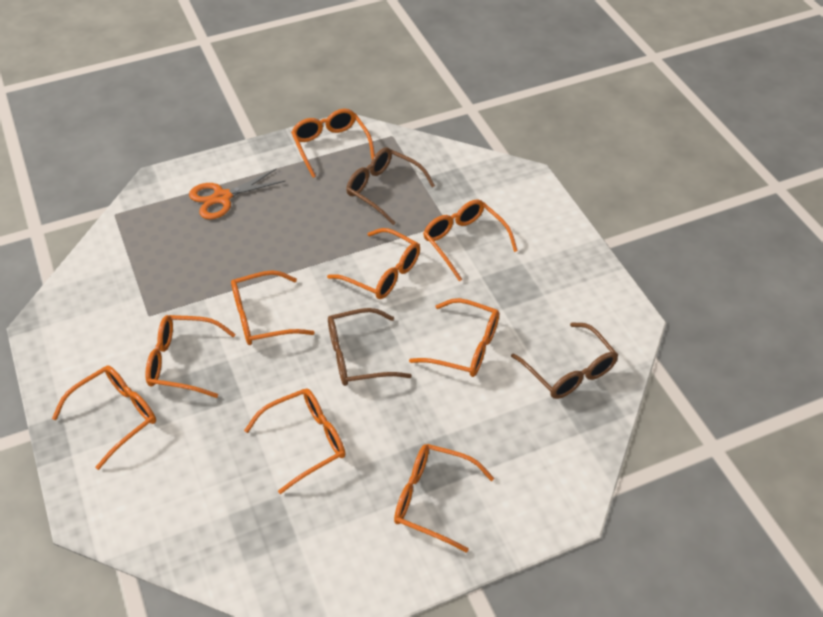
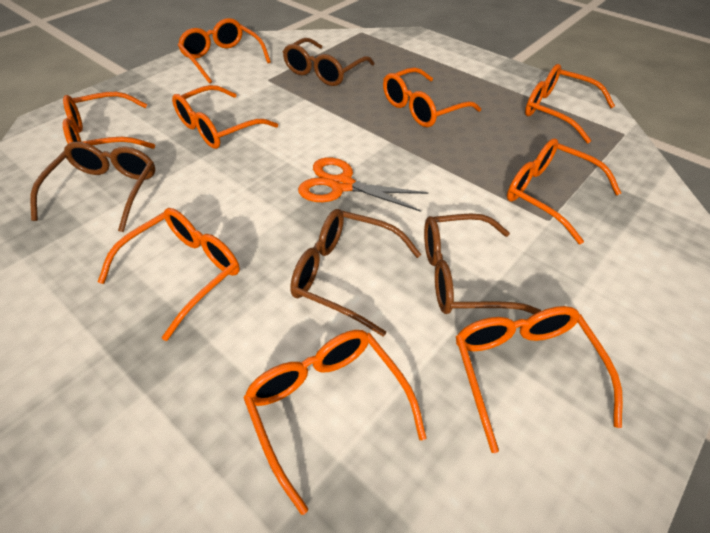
brown glasses: [328,308,412,386] [346,147,435,225] [511,322,618,399] = 3 -> [30,142,155,232] [283,38,374,86] [290,209,421,337] [424,214,541,314] = 4

